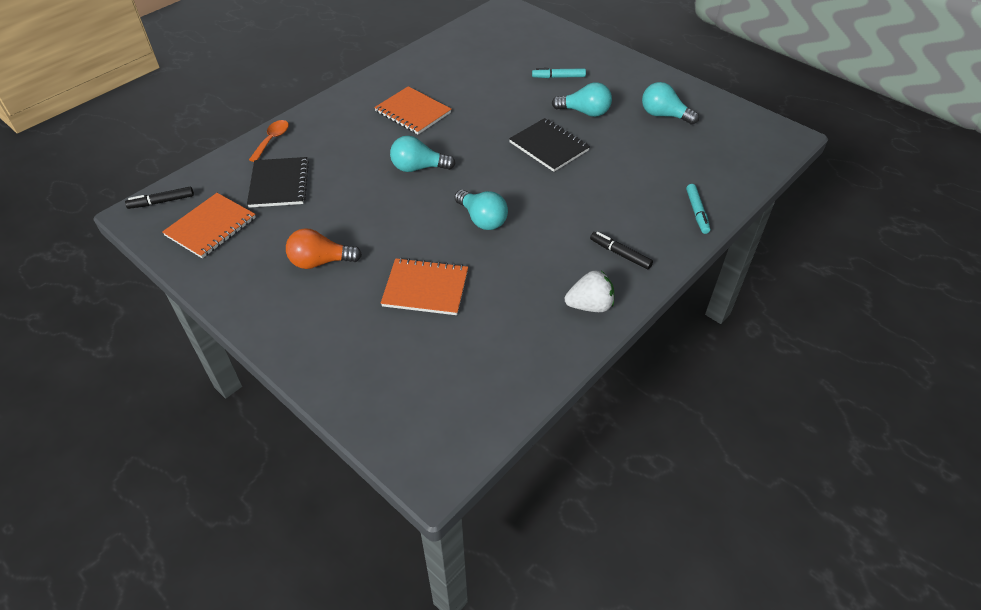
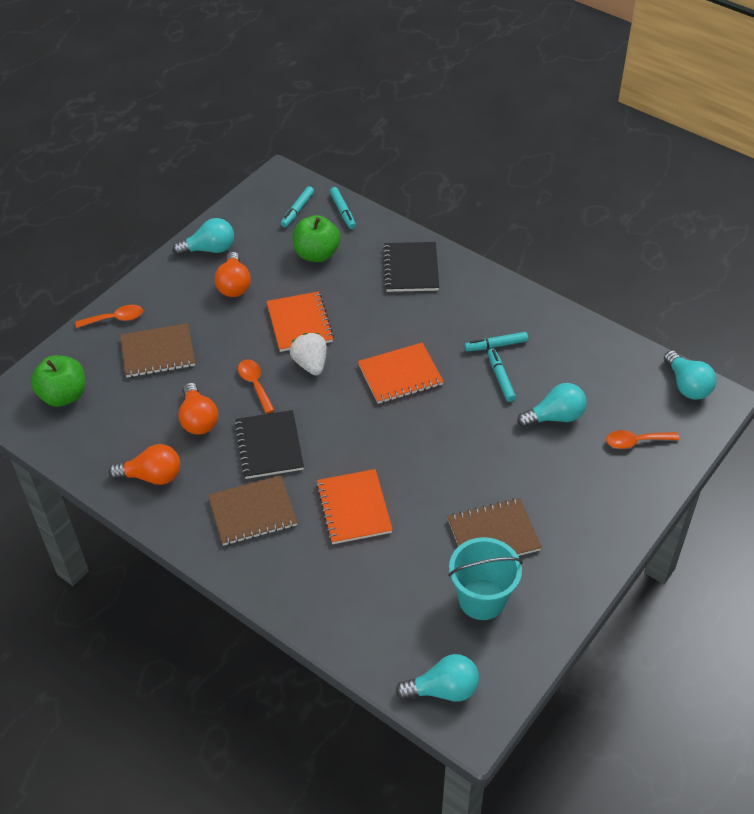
black marker: [125,187,194,209] [590,232,653,270] = 2 -> none = 0
brown notebook: none = 0 -> [120,323,195,377] [208,475,298,546] [447,498,542,556] = 3
green apple: none = 0 -> [31,355,85,407] [293,215,340,262] = 2
orange light bulb: [286,228,362,269] = 1 -> [109,444,180,485] [178,383,218,434] [215,252,251,297] = 3
orange spoon: [249,120,289,162] = 1 -> [75,305,143,328] [238,359,274,414] [606,430,680,449] = 3
turquoise bucket: none = 0 -> [448,537,523,620] = 1
turquoise marker: [532,68,586,78] [686,184,710,234] = 2 -> [281,186,314,227] [330,187,356,229] [465,332,528,352] [488,349,516,402] = 4

